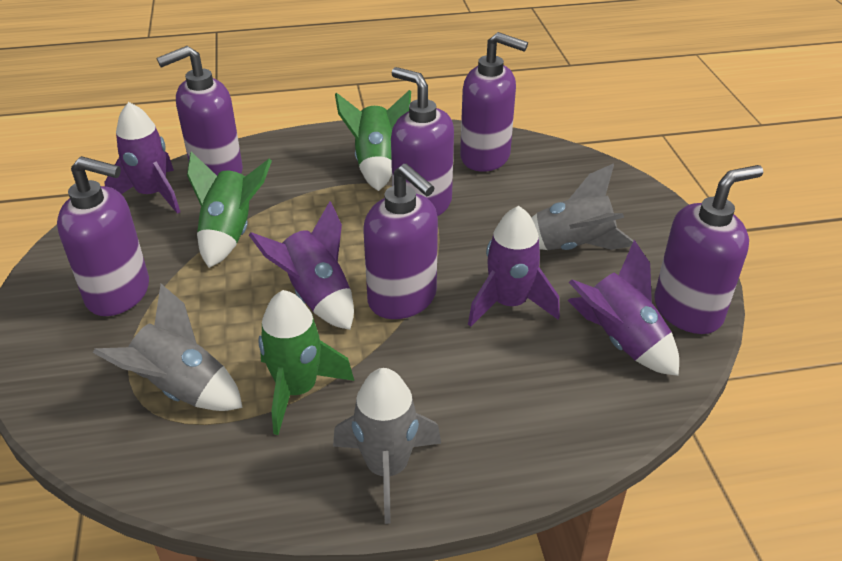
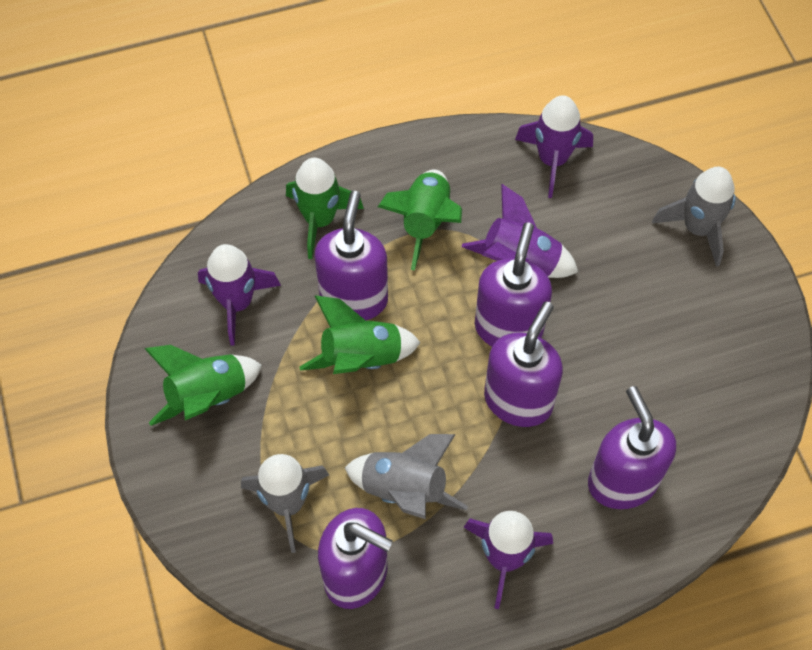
green rocket: [187,152,272,268] [258,290,354,435] [335,90,411,191] = 3 -> [144,345,262,426] [286,158,364,259] [300,296,421,374] [378,169,462,271] = 4
purple soap dispenser: [57,156,149,316] [157,46,243,175] [363,164,438,319] [391,67,454,216] [460,32,528,172] [654,165,763,334] = 6 -> [315,191,388,320] [318,508,393,609] [475,222,552,346] [484,301,563,427] [588,386,676,509] = 5

